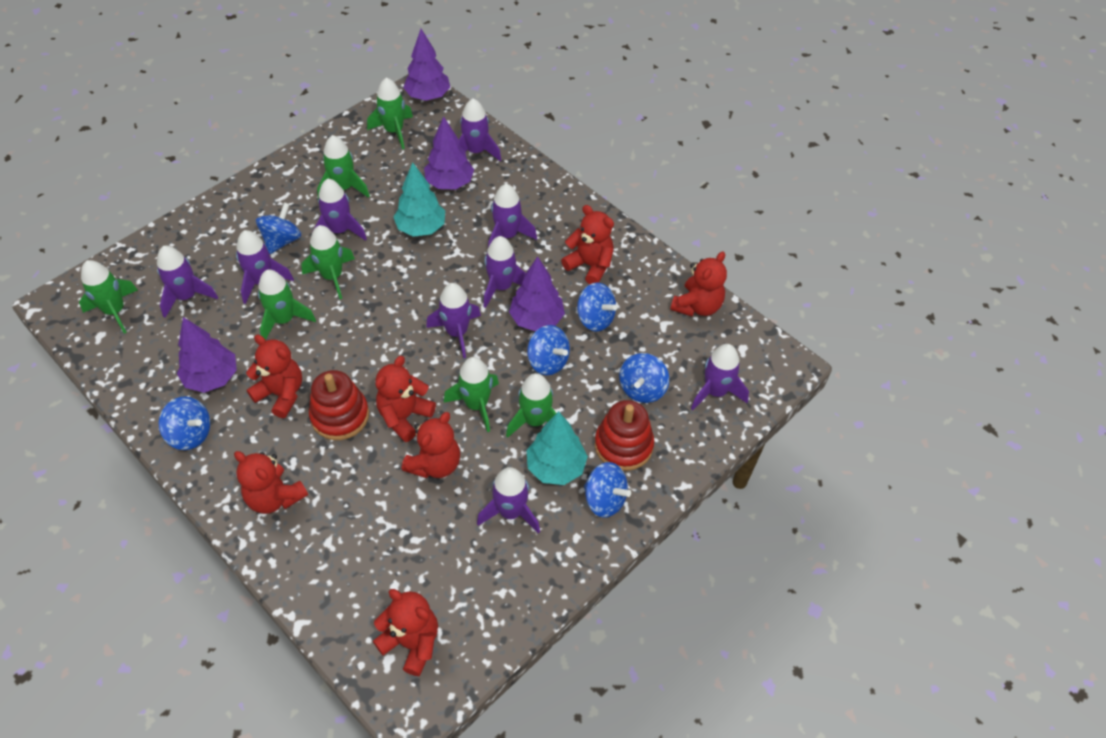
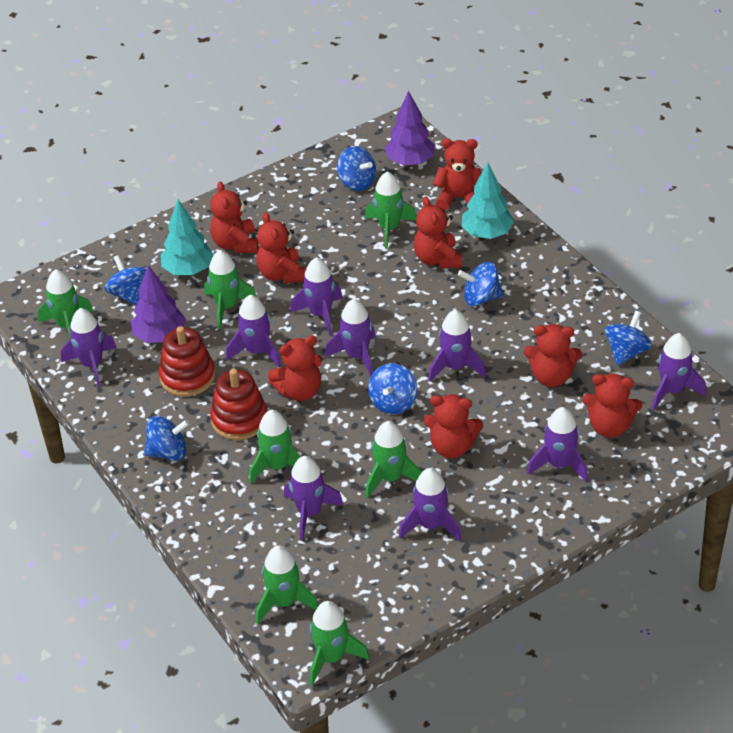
purple tree: [177,317,237,393] [403,29,450,101] [424,116,474,190] [509,256,565,331] = 4 -> [131,265,186,343] [385,91,435,166] = 2
red teddy bear: [234,451,308,514] [246,335,302,418] [373,589,438,676] [375,356,436,442] [402,412,460,478] [561,205,614,285] [670,251,727,317] = 7 -> [210,181,258,253] [256,212,306,284] [268,335,322,401] [413,197,462,269] [423,394,483,458] [433,138,482,210] [524,324,582,387] [582,374,642,438] = 8

